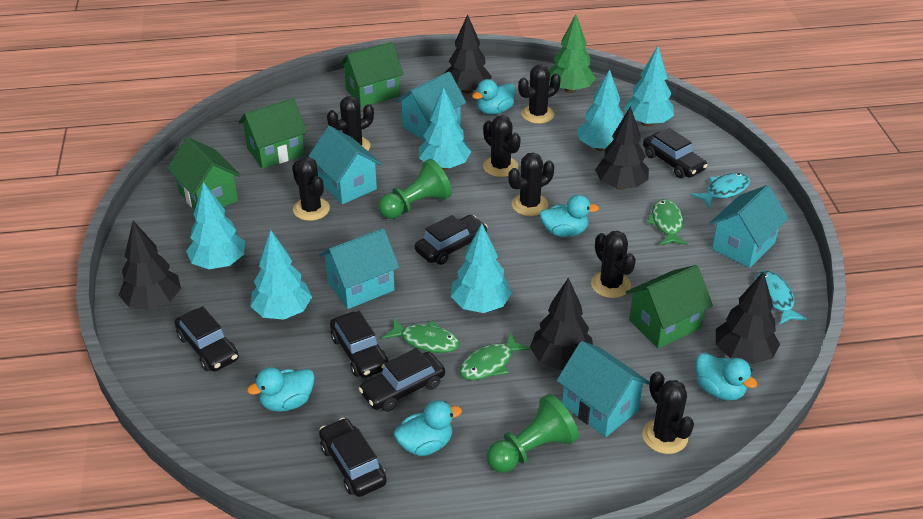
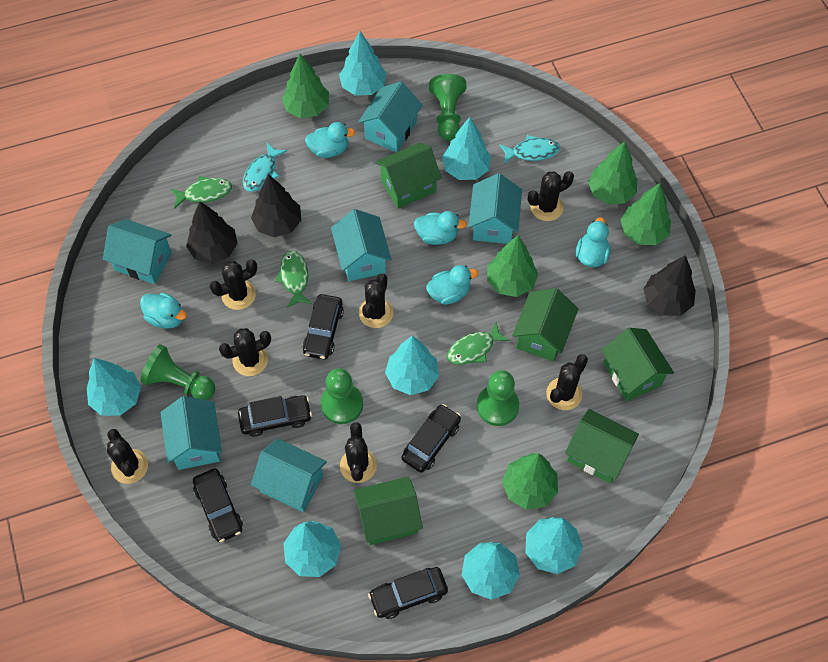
black car: [175,306,239,371] [319,418,387,497] [330,311,388,378] [359,348,445,412] [415,215,488,265] [643,128,708,178] = 6 -> [193,469,243,542] [238,395,312,437] [302,294,344,359] [368,567,448,619] [402,404,461,473] = 5
black tree: [119,221,181,310] [445,14,492,94] [530,277,593,370] [595,106,649,190] [716,271,780,364] = 5 -> [186,201,238,264] [251,174,301,237] [643,255,696,316] = 3
green house: [167,137,241,210] [238,98,307,169] [340,42,403,107] [626,265,713,349] = 4 -> [354,477,423,545] [375,143,442,209] [512,288,578,362] [565,409,639,483] [601,328,674,401] = 5
green pawn: [378,159,452,219] [487,394,579,473] = 2 -> [140,344,215,400] [321,368,363,424] [429,74,466,141] [477,370,519,426] = 4
green tree: [549,14,596,93] = 1 -> [282,54,329,118] [487,235,538,297] [502,453,558,510] [588,141,637,204] [620,183,671,245] = 5
turquoise house: [308,126,382,204] [319,228,399,309] [396,72,466,141] [557,341,650,437] [710,185,788,268] = 5 -> [103,219,172,284] [161,396,222,470] [251,439,327,512] [331,209,391,281] [358,81,423,152] [468,173,522,244] = 6
turquoise tree: [186,182,245,269] [250,230,312,320] [419,87,471,170] [451,224,512,313] [577,69,624,151] [624,46,674,126] = 6 -> [87,358,141,416] [283,521,341,577] [339,31,386,96] [385,336,439,395] [442,117,491,180] [462,542,520,600] [525,517,583,574] = 7

